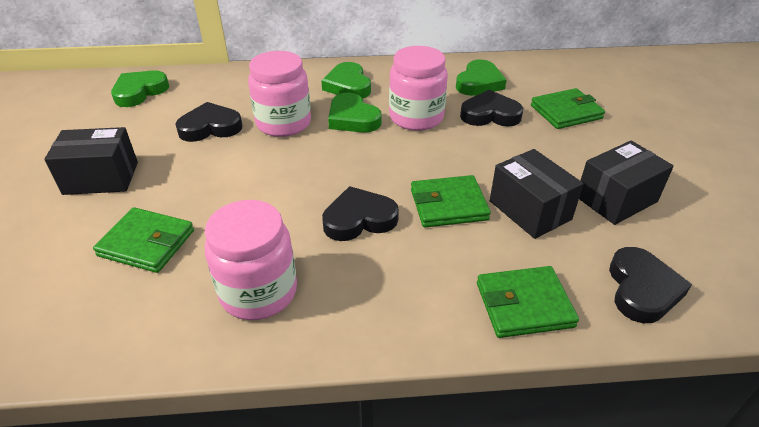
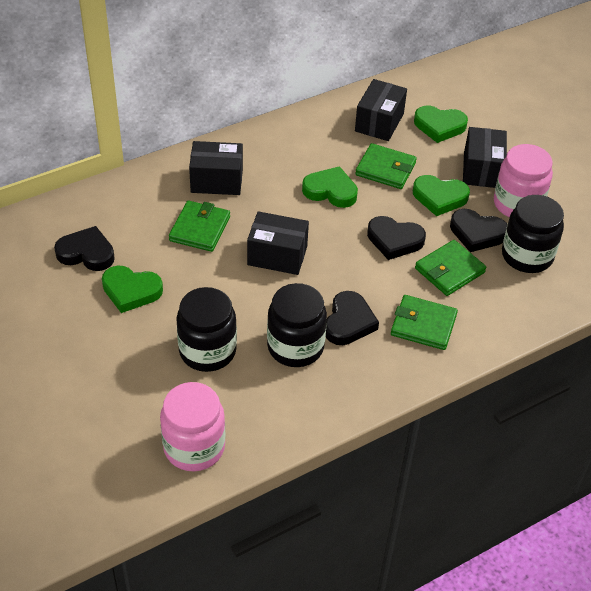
black box: [44,127,138,195] [490,149,584,239] [579,140,674,225] = 3 -> [189,141,243,195] [247,211,309,275] [355,79,407,141] [463,127,507,188] = 4
black jar: none = 0 -> [176,287,237,372] [267,283,327,367] [502,195,564,273] = 3
pink jar: [205,200,297,320] [248,51,311,137] [389,46,448,131] = 3 -> [160,382,225,471] [494,144,553,217] = 2

